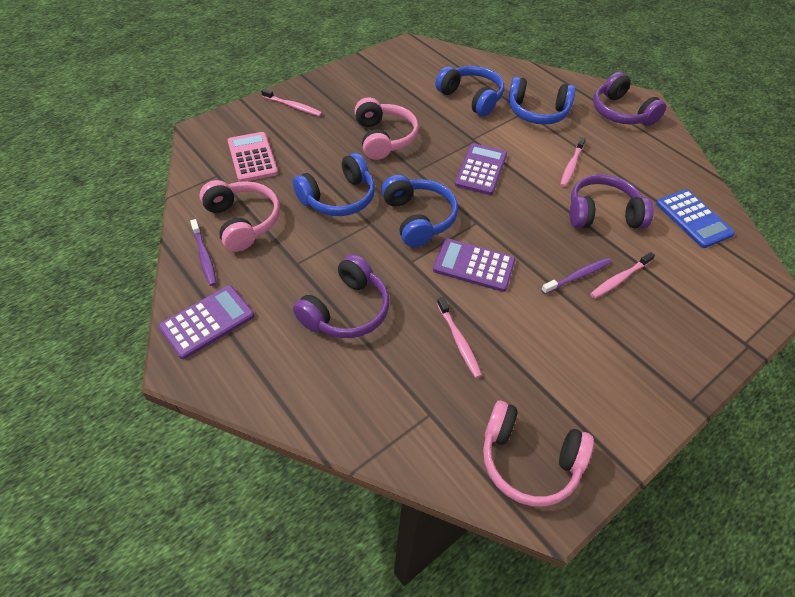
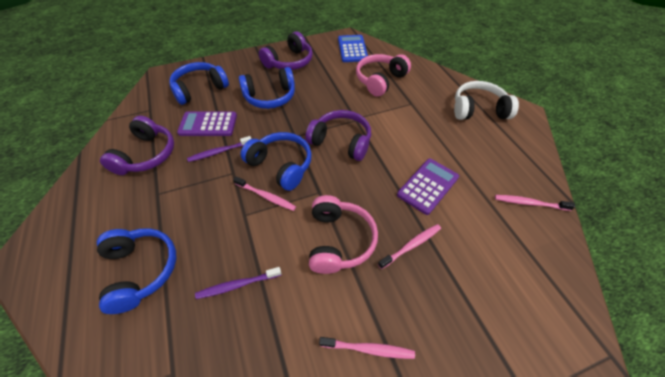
pink calculator: [228,132,278,182] = 1 -> none = 0
pink headphones: [199,180,280,252] [354,97,419,160] [483,401,594,507] = 3 -> [309,195,378,274] [356,54,411,96] = 2
purple calculator: [158,285,254,359] [433,238,515,292] [455,143,507,195] = 3 -> [177,112,237,136] [397,159,459,215] = 2
white headphones: none = 0 -> [454,81,519,120] = 1

